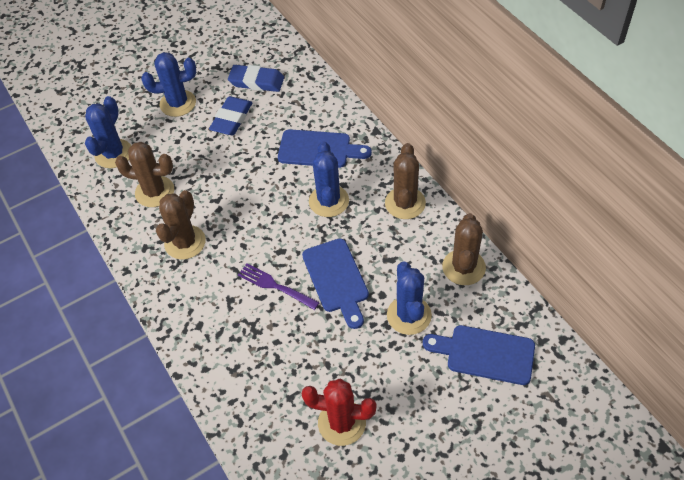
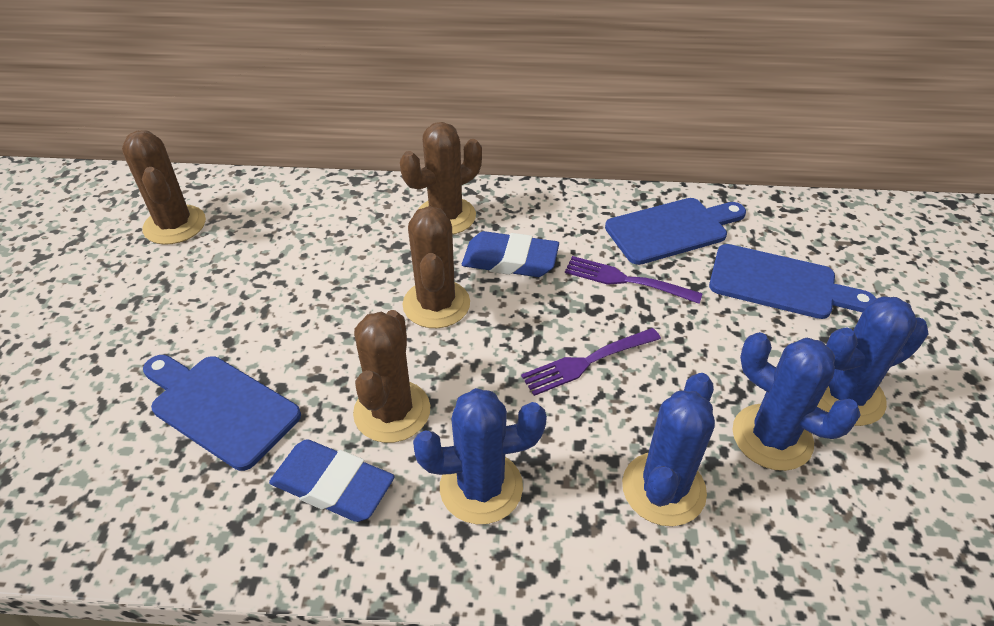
purple fork: [238,263,320,310] = 1 -> [521,328,661,396] [565,256,703,304] = 2
red cactus: [302,379,376,446] = 1 -> none = 0

